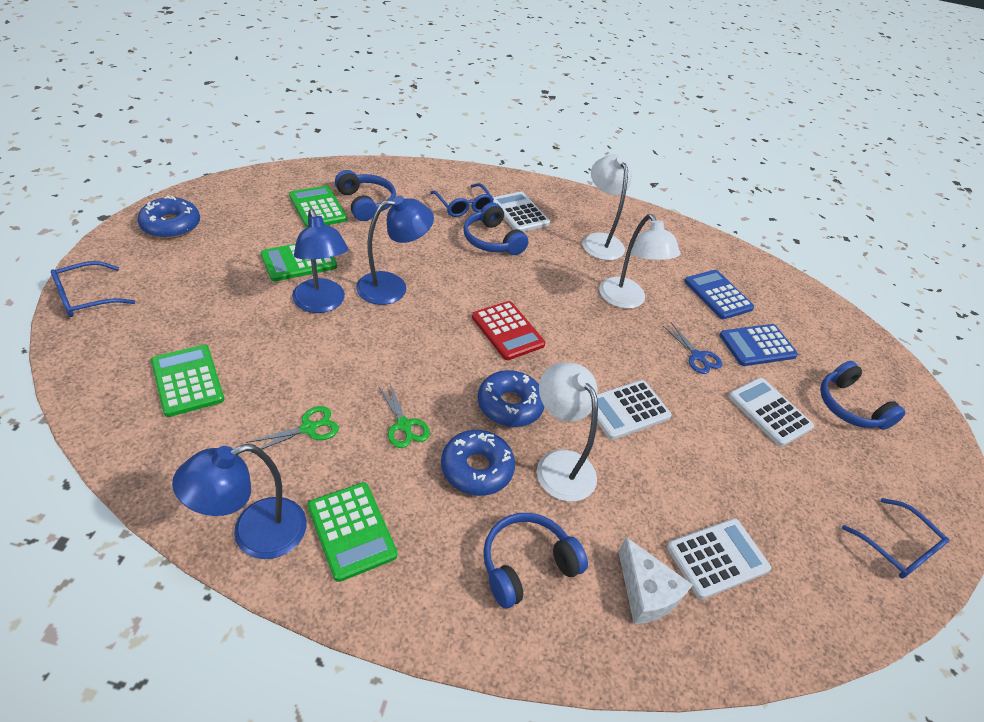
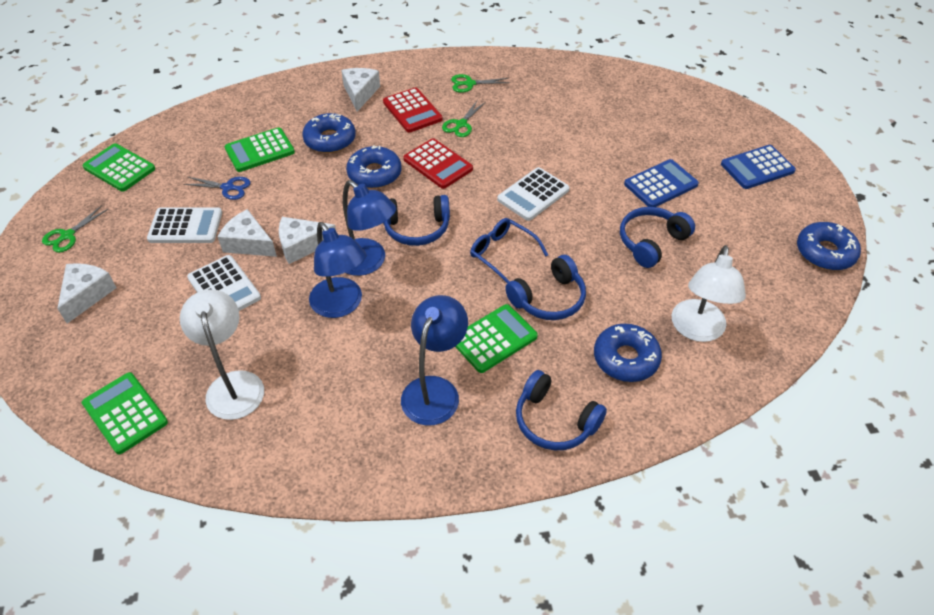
blue donut: [138,196,200,239] [441,430,515,496] [478,370,544,427] = 3 -> [302,113,356,153] [346,145,402,188] [594,324,662,382] [797,222,861,270] = 4
blue glasses: [51,261,135,317] [430,183,494,217] [842,498,949,579] = 3 -> [470,218,548,283] = 1
green scissors: [246,406,339,454] [378,381,430,448] = 2 -> [42,205,109,253] [442,100,486,137] [451,74,510,93] = 3
red calculator: [472,301,546,360] = 1 -> [383,87,443,133] [403,138,473,189] = 2
white calculator: [493,192,550,232] [591,380,672,440] [667,518,771,599] [728,378,814,447] = 4 -> [147,207,222,243] [187,255,261,311] [497,167,570,221] = 3
white cheese: [618,537,693,624] = 1 -> [57,263,117,323] [218,209,277,257] [279,217,336,264] [341,68,380,112] = 4
white lamp: [537,362,598,502] [582,154,632,260] [599,214,681,309] = 3 -> [180,289,264,420] [672,245,746,342] = 2

